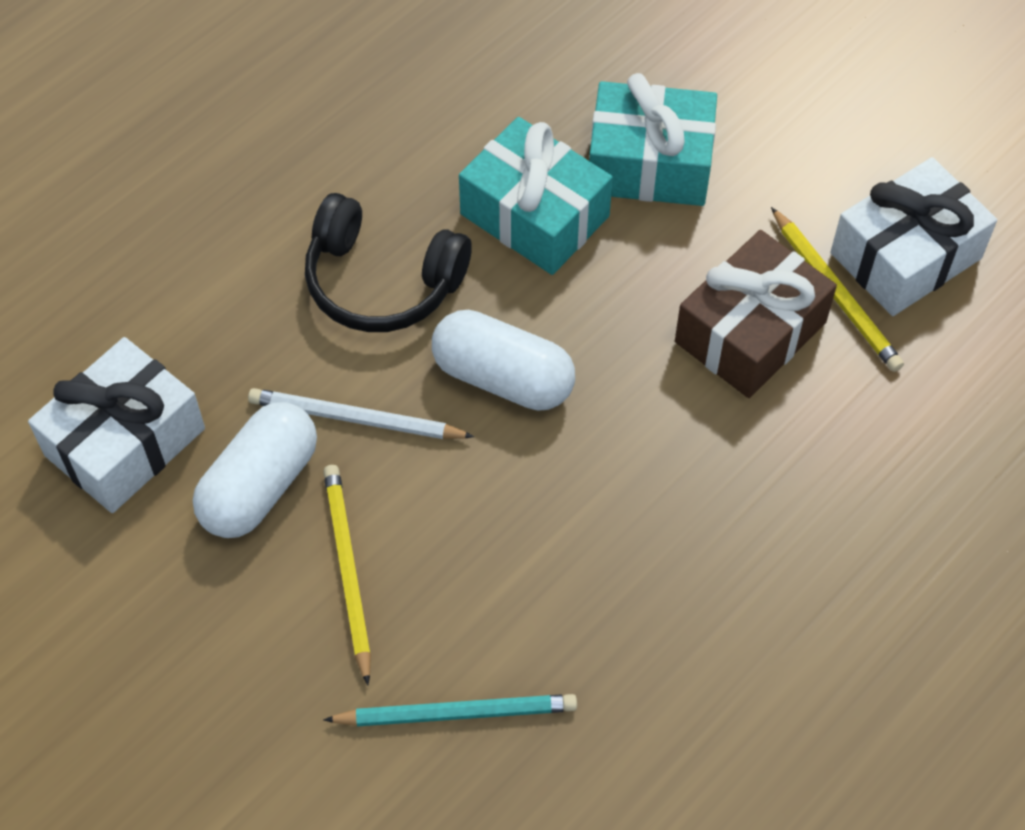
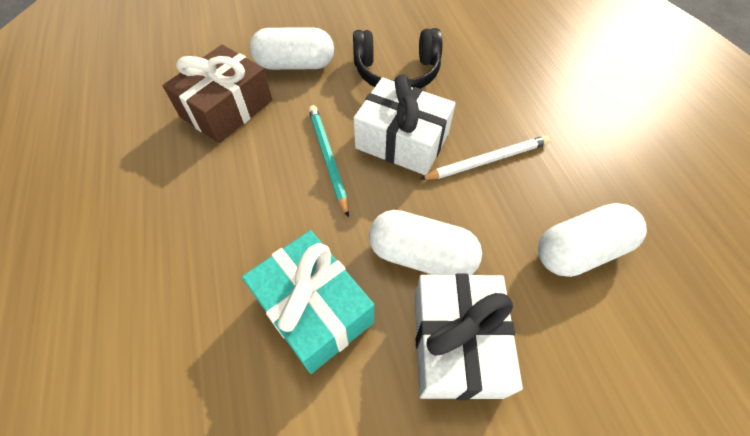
turquoise gift: [459,117,613,275] [589,73,717,206] = 2 -> [242,230,374,374] = 1
white capsule: [193,402,317,538] [432,310,575,411] = 2 -> [250,27,334,70] [369,210,482,275] [538,203,647,277] = 3
yellow pencil: [323,465,371,685] [771,207,904,372] = 2 -> none = 0

